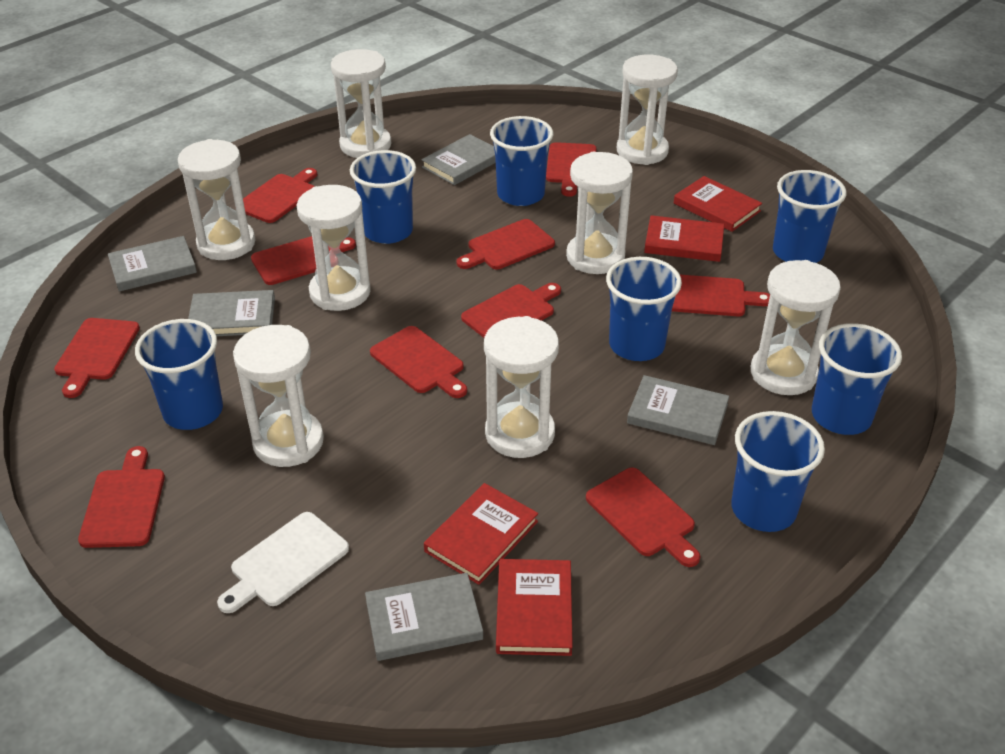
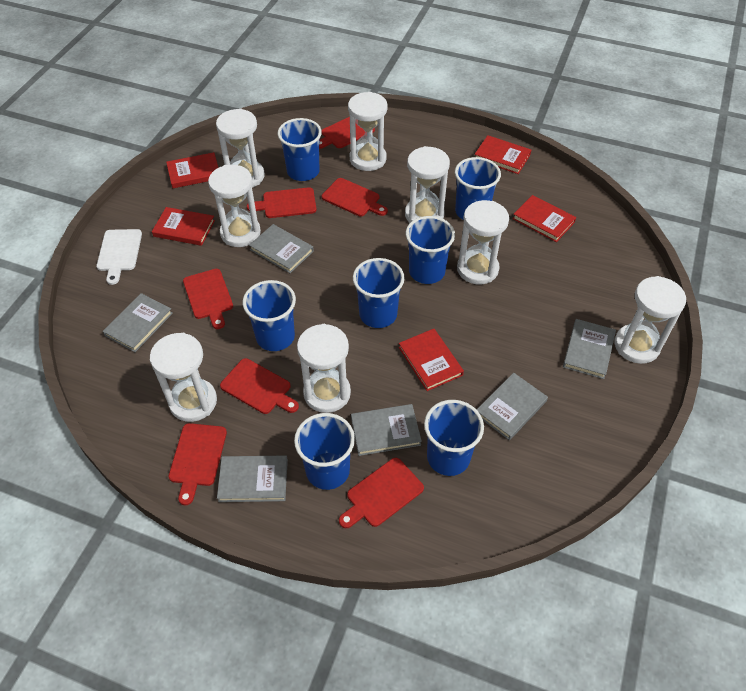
grey book: [108,236,197,292] [188,290,275,336] [365,573,483,661] [421,134,496,185] [627,375,729,445] = 5 -> [103,293,173,352] [217,455,288,502] [249,224,314,273] [351,404,422,456] [476,373,548,440] [563,319,616,379] = 6
red book: [424,483,538,585] [496,559,573,656] [644,215,724,262] [674,176,762,232] = 4 -> [152,207,215,246] [166,152,219,188] [399,329,464,391] [475,135,531,174] [513,195,576,242] = 5
red cutting board: [54,318,140,398] [78,446,165,548] [243,168,317,223] [251,236,356,285] [370,326,467,398] [456,219,555,269] [461,283,561,338] [546,142,597,197] [586,468,700,567] [672,275,770,316] = 10 -> [169,423,227,505] [183,269,233,329] [220,358,299,414] [247,187,317,218] [319,117,375,149] [322,178,388,216] [339,458,424,528] = 7

